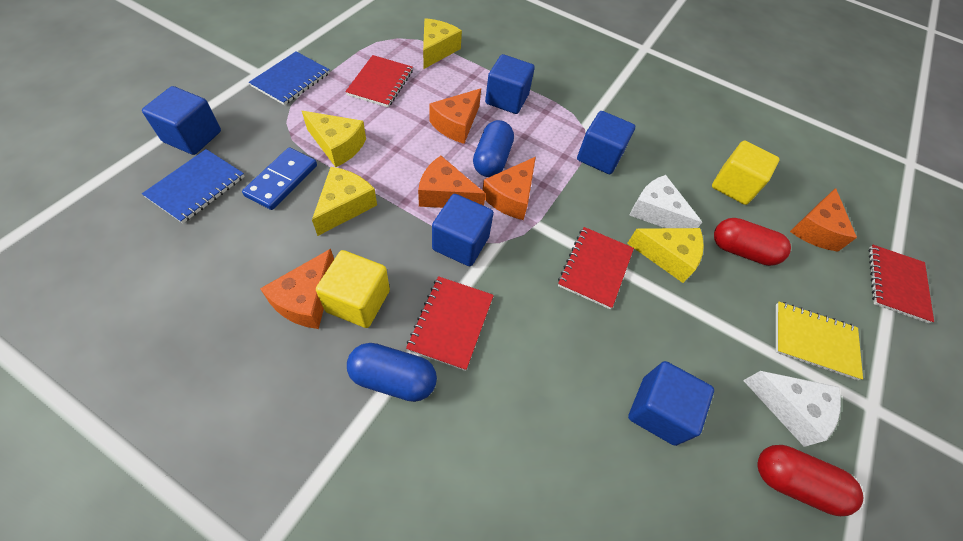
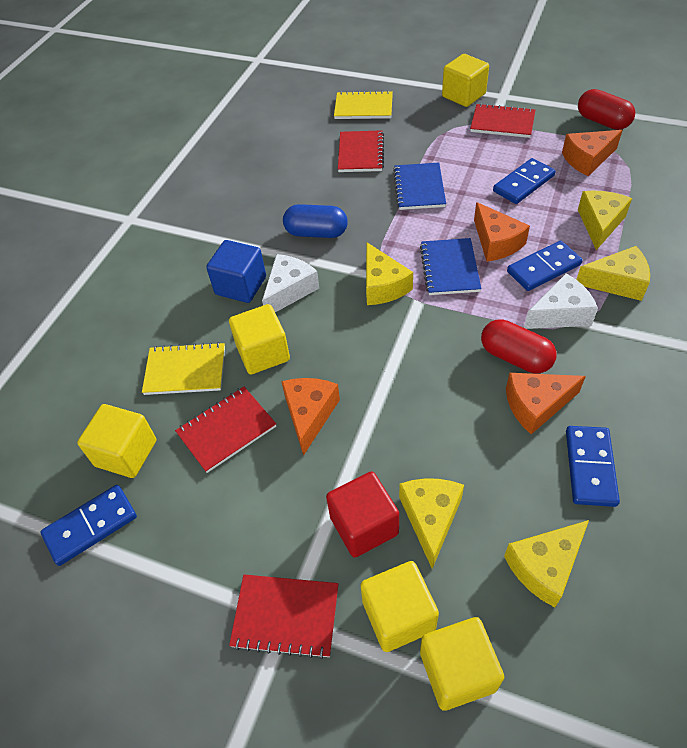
blue capsule: [347,343,437,402] [473,120,514,177] = 2 -> [283,204,348,238] = 1
blue cube: [142,86,221,155] [432,194,494,266] [485,54,535,114] [577,111,635,174] [628,361,714,446] = 5 -> [206,240,266,303] = 1
blue domino: [242,147,317,210] = 1 -> [41,485,137,566] [493,158,556,204] [507,241,582,291] [566,426,620,507] = 4
orange cheese: [260,249,334,329] [418,156,486,208] [429,88,481,144] [482,157,536,220] [790,188,857,251] = 5 -> [281,378,340,456] [474,202,530,262] [506,373,586,434] [562,130,623,176] = 4
red cube: none = 0 -> [326,471,399,558] = 1
yellow cheese: [302,111,366,167] [312,167,377,236] [423,18,462,69] [627,228,704,283] = 4 -> [366,242,413,305] [399,478,464,569] [504,520,589,607] [576,246,650,301] [578,191,632,250] = 5
yellow cube: [316,250,390,328] [712,140,780,205] = 2 -> [77,404,156,478] [229,304,290,374] [360,561,439,652] [420,617,504,711] [442,54,489,107] = 5
yellow notebook: [776,302,863,380] = 1 -> [142,342,225,395] [334,91,393,119] = 2

